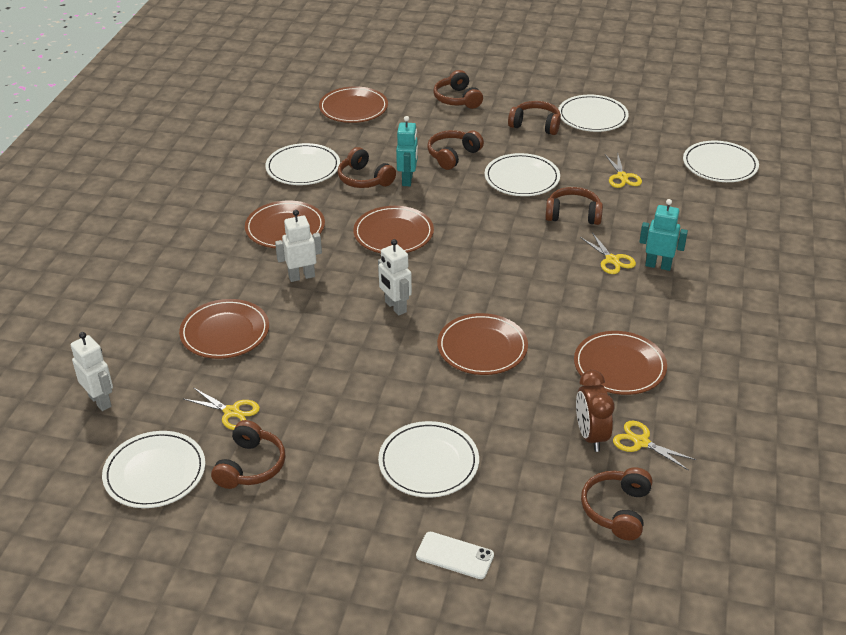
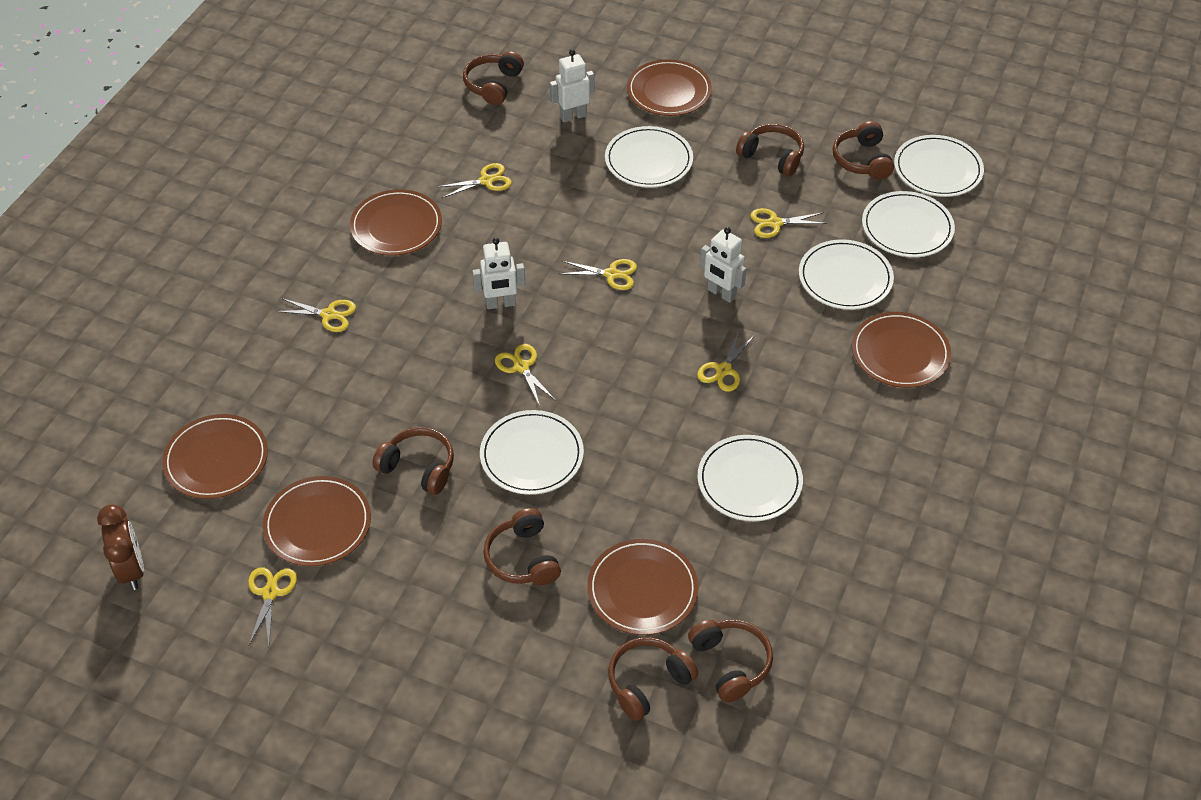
turquoise robot: [396,116,418,186] [639,199,688,271] = 2 -> none = 0
white phone: [416,532,494,579] = 1 -> none = 0
yellow scissors: [184,387,260,430] [580,232,636,274] [605,154,642,188] [613,421,696,471] = 4 -> [248,567,297,646] [275,298,356,332] [437,163,512,199] [495,344,556,406] [559,259,637,290] [697,331,755,392] [750,208,827,238] = 7

